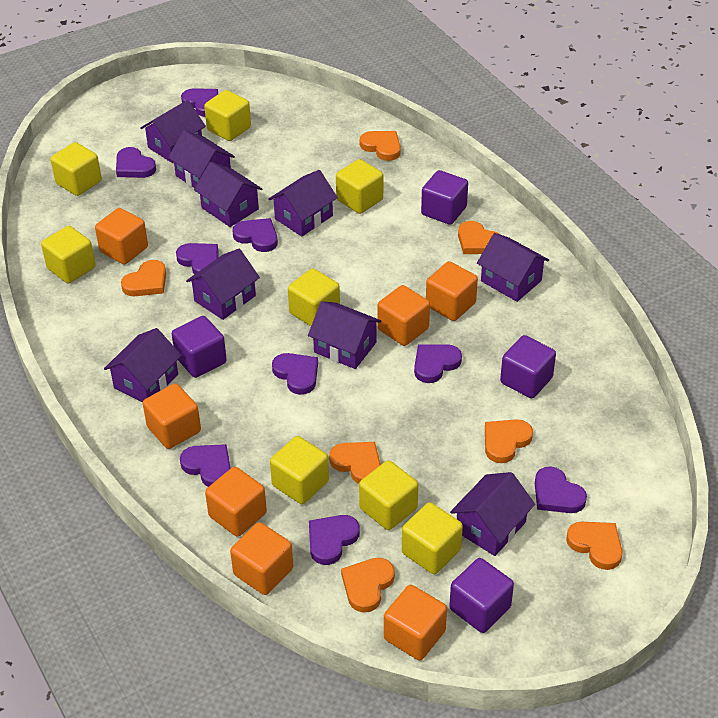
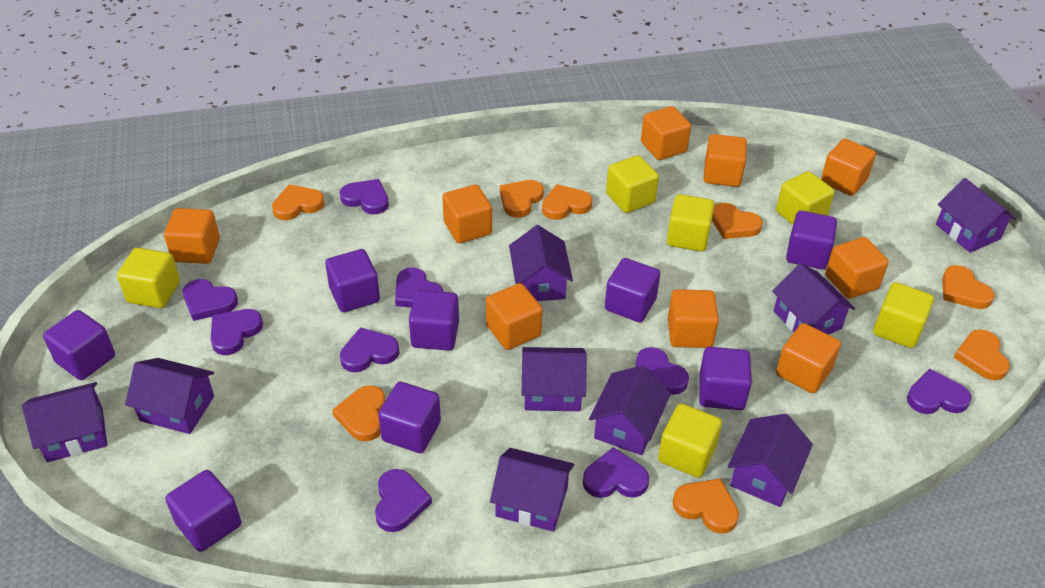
orange cube: [95,208,148,264] [143,383,201,449] [205,467,267,537] [230,522,293,595] [377,285,430,346] [384,585,447,661] [426,261,478,321] = 7 -> [164,208,220,264] [442,184,492,243] [486,283,543,350] [641,106,691,160] [668,289,719,348] [703,134,747,187] [776,323,841,393] [821,138,876,196] [825,237,889,299] = 9
orange heart: [121,260,166,296] [329,442,381,484] [341,558,395,613] [360,131,401,161] [458,221,499,254] [485,419,533,463] [566,522,623,570] = 7 -> [272,184,325,220] [332,385,385,441] [500,180,544,218] [542,184,592,220] [672,478,739,534] [712,203,763,239] [942,265,994,309] [954,329,1010,381] = 8
purple cube: [172,316,227,378] [421,170,468,225] [449,558,514,633] [500,335,556,398] = 4 -> [43,310,115,380] [165,470,241,552] [325,249,380,312] [378,382,441,453] [409,290,459,351] [605,258,660,322] [699,347,752,410] [786,211,837,269] = 8
yellow cube: [41,226,96,284] [51,142,102,196] [204,90,251,141] [270,436,329,504] [288,268,340,326] [336,159,383,214] [359,460,418,530] [402,502,463,574] = 8 -> [117,248,180,308] [606,155,659,213] [658,403,722,478] [667,194,715,252] [776,171,834,225] [873,282,934,348] = 6

